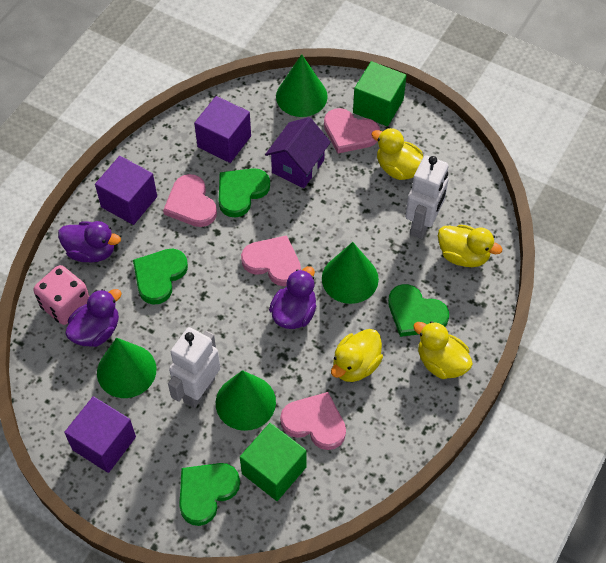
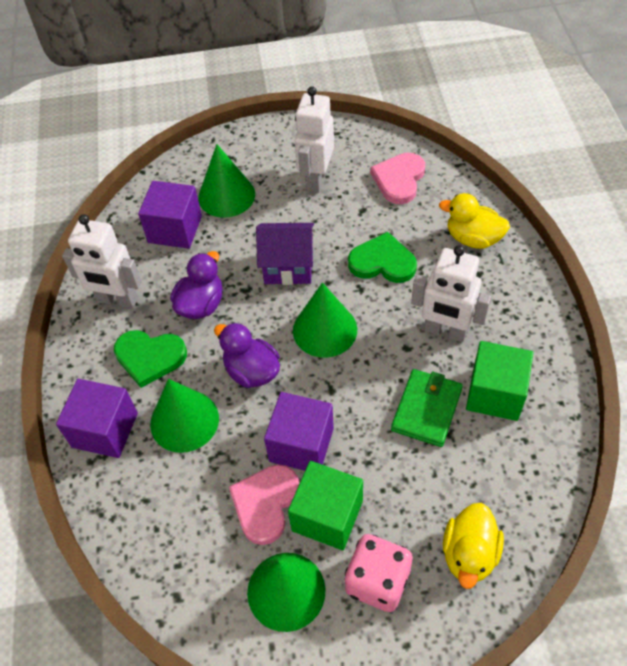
green heart: [133,249,188,305] [179,463,240,526] [219,168,270,218] [388,284,449,337] = 4 -> [114,330,187,388] [348,232,417,283] = 2
green wallet: none = 0 -> [391,369,463,447] = 1
pink heart: [163,174,217,227] [241,235,301,286] [280,392,346,450] [324,108,380,154] = 4 -> [229,465,300,545] [370,153,425,204] = 2
purple duck: [58,221,121,262] [65,289,122,347] [269,266,316,329] = 3 -> [170,251,223,319] [214,322,280,388] = 2
white robot: [168,327,220,408] [405,155,449,239] = 2 -> [62,214,142,309] [295,86,334,193] [411,245,491,342] = 3
yellow duck: [331,329,383,382] [371,128,423,180] [413,321,473,379] [438,225,502,267] = 4 -> [439,193,510,249] [443,503,504,589] = 2

